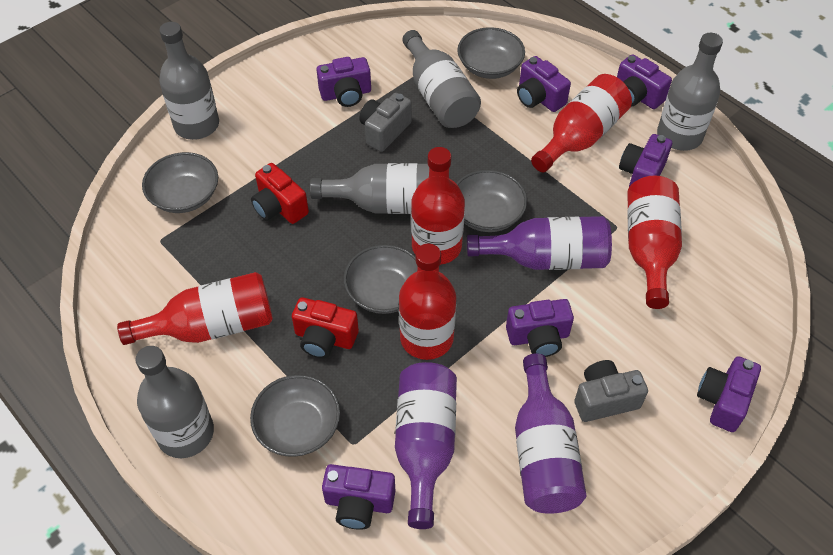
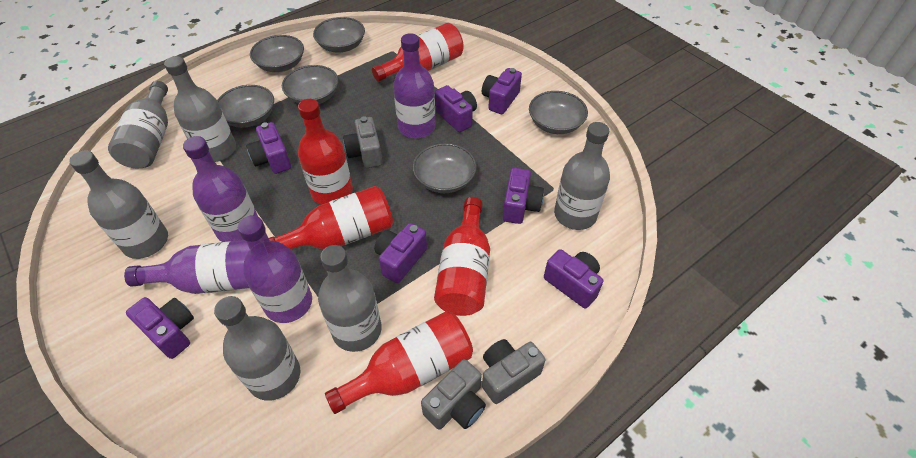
grey bottle: [135,346,214,458] [159,22,219,140] [310,163,429,214] [402,30,481,128] [657,33,723,151] = 5 -> [69,150,168,259] [108,81,168,168] [164,56,236,162] [214,296,300,401] [318,245,382,352] [554,122,610,230] = 6
grey bowl: [142,152,218,213] [250,375,340,457] [343,245,417,314] [456,170,527,232] [457,27,525,79] = 5 -> [217,85,274,128] [250,35,304,72] [282,65,339,104] [313,17,365,53] [413,143,477,193] [529,91,588,134] = 6
grey camera: [359,93,412,152] [574,360,648,422] = 2 -> [343,116,383,168] [421,359,486,430] [482,339,545,404] = 3
purple bottle: [395,362,457,529] [467,216,612,270] [515,353,587,514] = 3 -> [124,240,250,294] [183,136,258,242] [238,215,312,323] [393,33,436,139] = 4
red camera: [251,163,309,224] [292,297,359,358] = 2 -> none = 0

